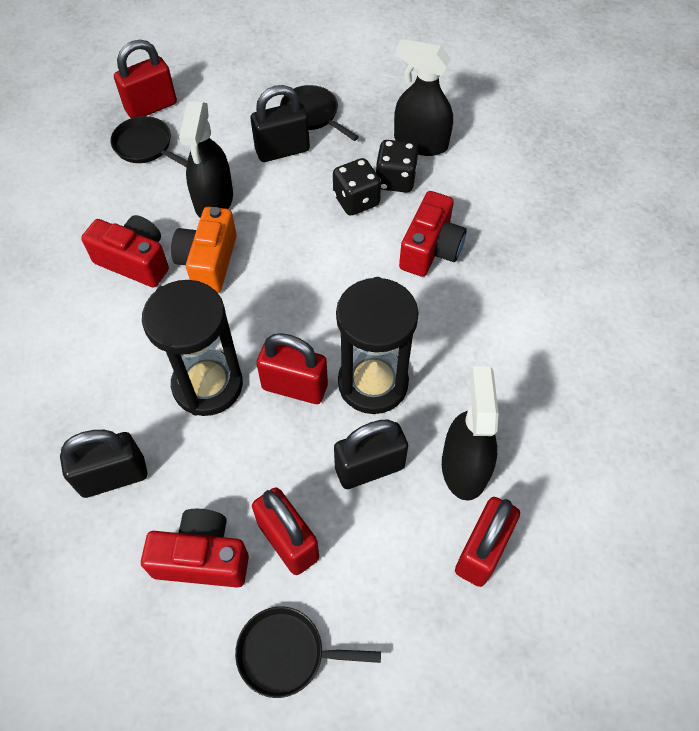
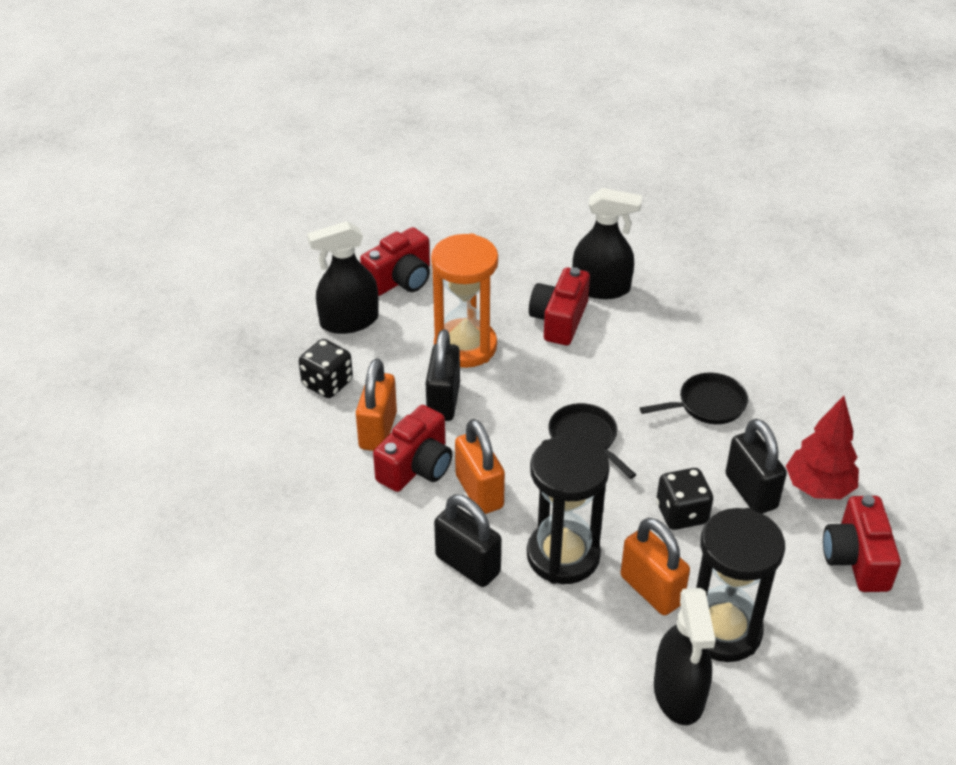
black pan: [110,116,187,167] [235,606,381,698] [280,85,359,141] = 3 -> [548,403,636,479] [640,373,748,424] = 2
orange camera: [171,207,237,293] = 1 -> none = 0
orange hourglass: none = 0 -> [431,233,498,368] = 1
orange padlock: none = 0 -> [356,358,397,451] [455,419,505,514] [621,518,690,615] = 3
red camera: [81,215,169,287] [141,509,249,587] [399,191,467,277] = 3 -> [360,227,430,296] [373,405,452,492] [529,267,590,345] [823,495,901,592] = 4
red padlock: [114,40,177,118] [252,487,319,575] [256,333,328,404] [455,497,520,587] = 4 -> none = 0
red tree: none = 0 -> [786,396,859,499] = 1

